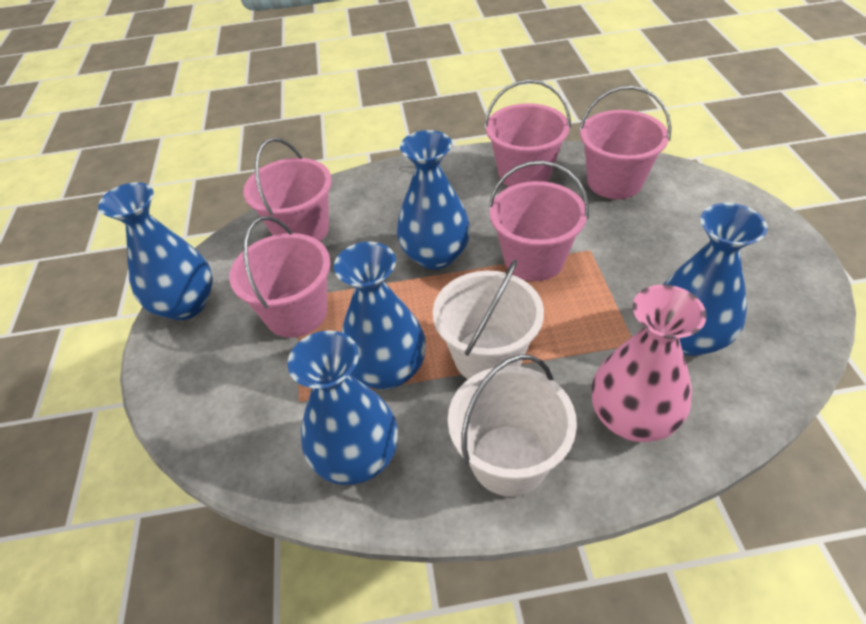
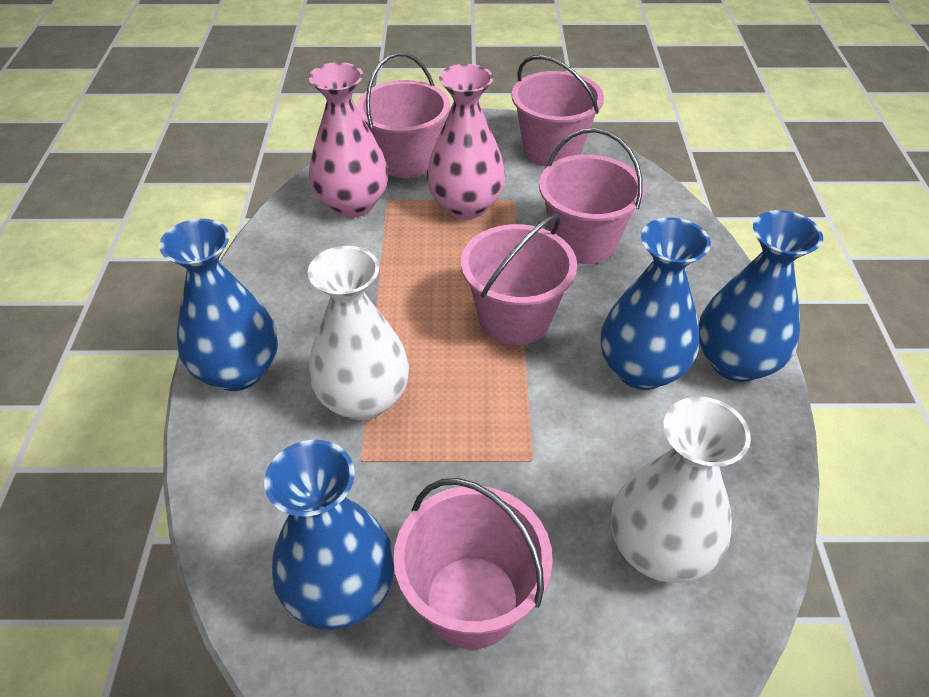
blue vase: [98,182,213,320] [288,330,398,485] [334,242,426,390] [397,130,470,270] [663,203,768,356] = 5 -> [159,219,278,391] [264,440,394,630] [601,217,711,390] [699,210,823,382] = 4
pink vase: [592,285,707,442] = 1 -> [309,62,388,218] [427,64,506,219] = 2
white bucket: [433,259,544,379] [448,354,577,497] = 2 -> none = 0
white vase: none = 0 -> [308,246,409,420] [611,397,751,583] = 2

